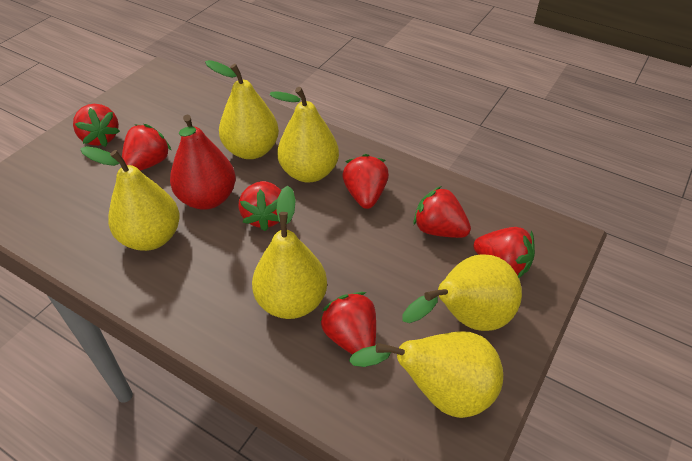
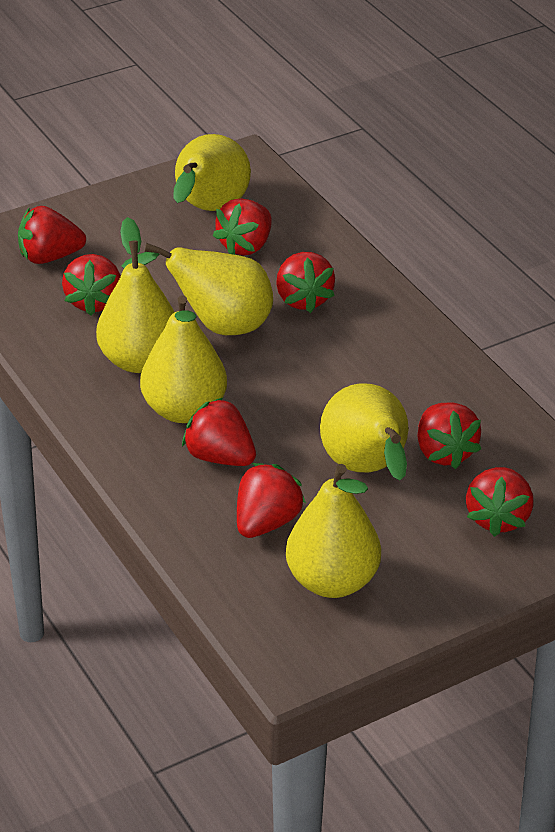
red pear: [170,115,236,210] = 1 -> none = 0
red strawberry: [73,104,120,147] [122,124,172,171] [238,181,281,231] [320,292,376,354] [342,154,389,209] [413,186,471,238] [474,227,535,278] = 7 -> [18,206,86,264] [62,254,121,316] [182,397,256,466] [213,198,271,256] [237,463,306,538] [276,252,335,313] [417,402,481,469] [466,467,534,537] = 8

